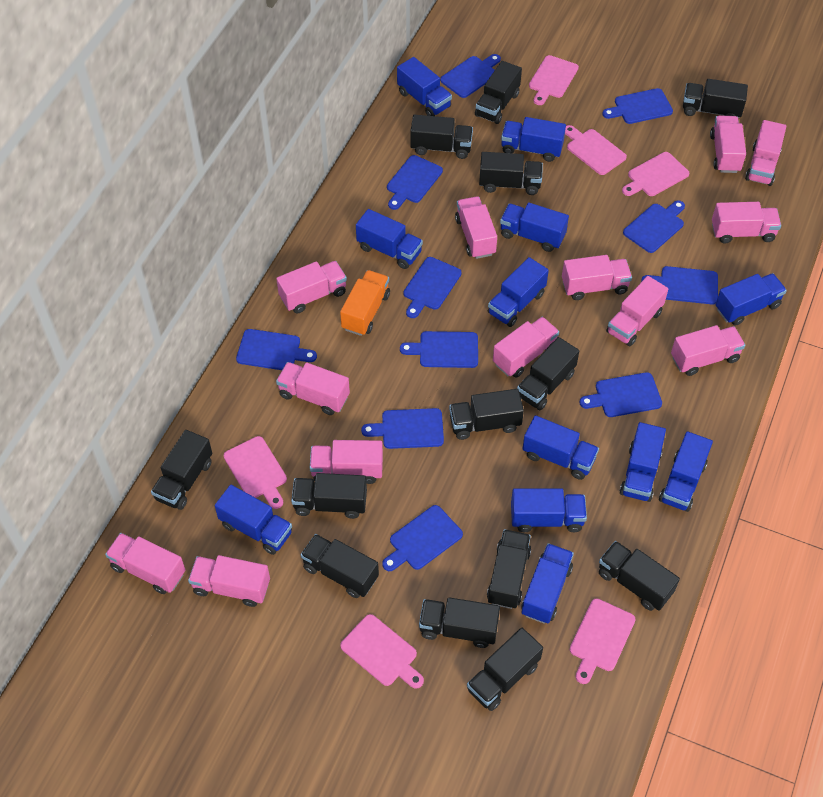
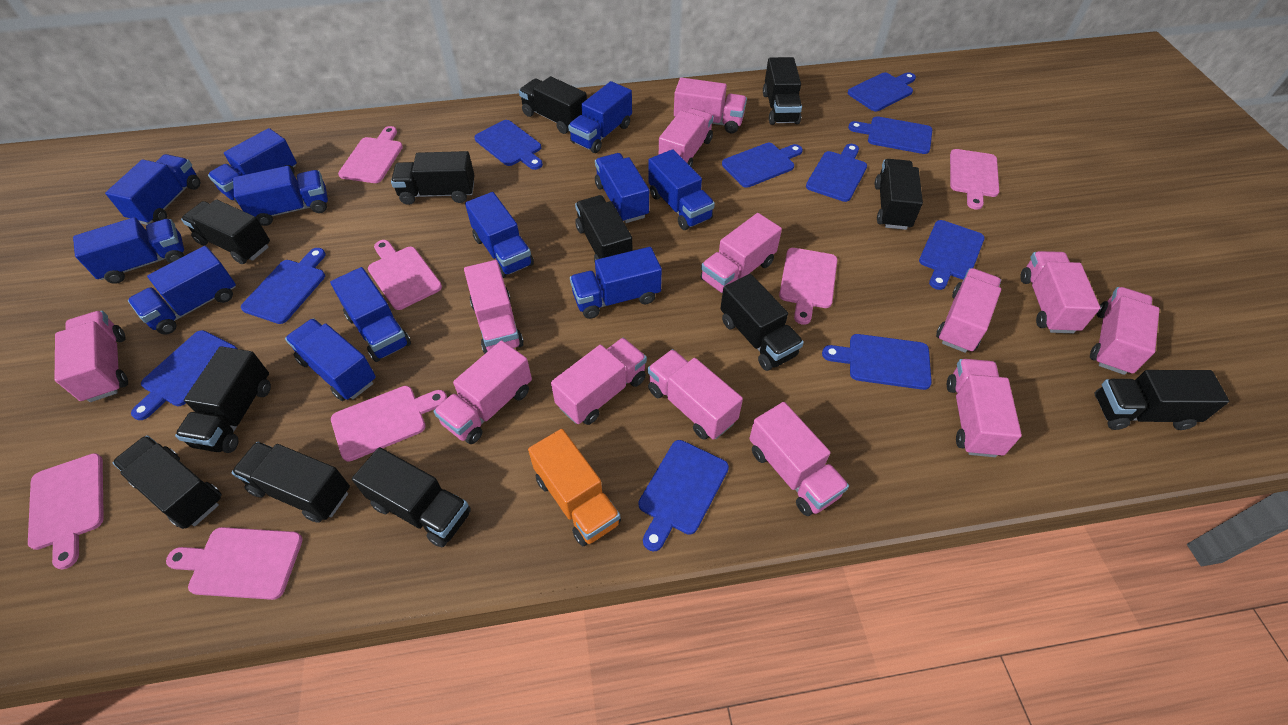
black truck: [151,430,212,510] [291,473,367,519] [301,534,379,598] [410,115,473,159] [419,597,500,648] [449,389,524,440] [467,627,543,711] [475,61,522,124] [479,152,543,195] [487,529,531,609] [517,337,579,410] [599,541,680,611] [683,79,748,118] = 13 -> [112,435,222,529] [175,346,271,453] [181,199,270,264] [231,442,350,523] [352,447,471,547] [391,151,474,205] [519,76,587,134] [575,195,632,262] [720,274,804,371] [763,57,802,125] [874,159,923,230] [1095,370,1229,430] = 12
blue cutting board: [236,329,317,370] [361,408,444,449] [382,505,463,571] [387,155,443,210] [400,331,478,368] [403,257,462,318] [440,54,501,98] [580,372,662,417] [602,88,673,124] [623,200,685,253] [641,266,718,304] = 11 -> [131,330,237,420] [241,248,326,324] [474,120,543,170] [638,440,729,551] [722,143,803,188] [806,144,867,202] [822,334,932,390] [848,72,916,111] [848,116,932,154] [919,220,985,290] = 10
pink cutting board: [224,436,287,509] [340,614,424,689] [529,55,579,105] [565,125,627,175] [570,598,636,684] [622,152,689,196] = 6 -> [28,453,104,570] [166,527,303,600] [331,386,447,462] [338,126,403,183] [368,240,442,310] [779,248,837,325] [950,149,999,210] = 7

